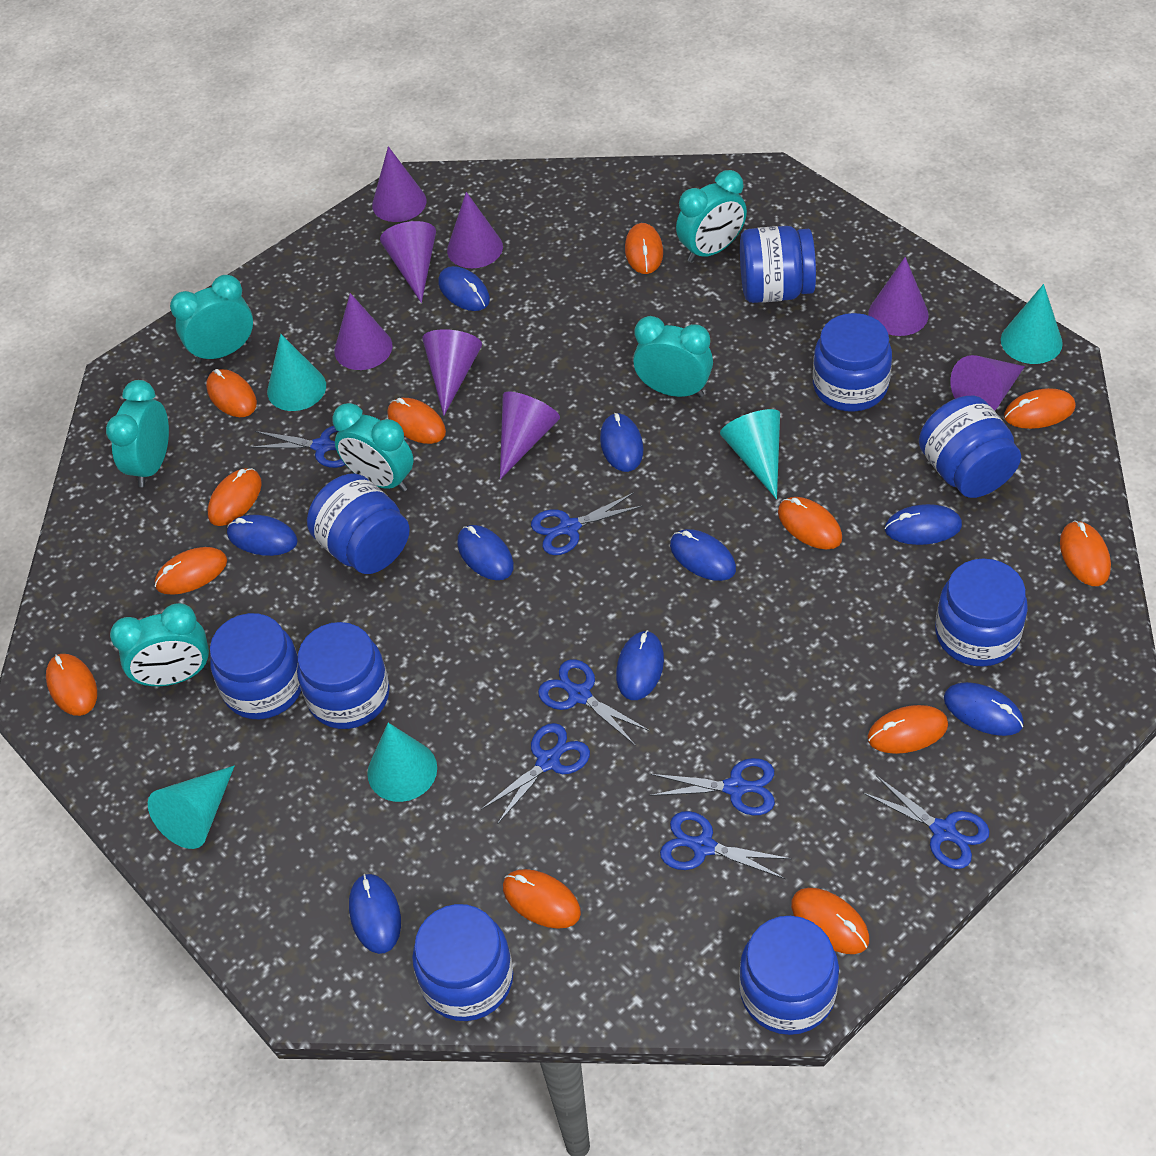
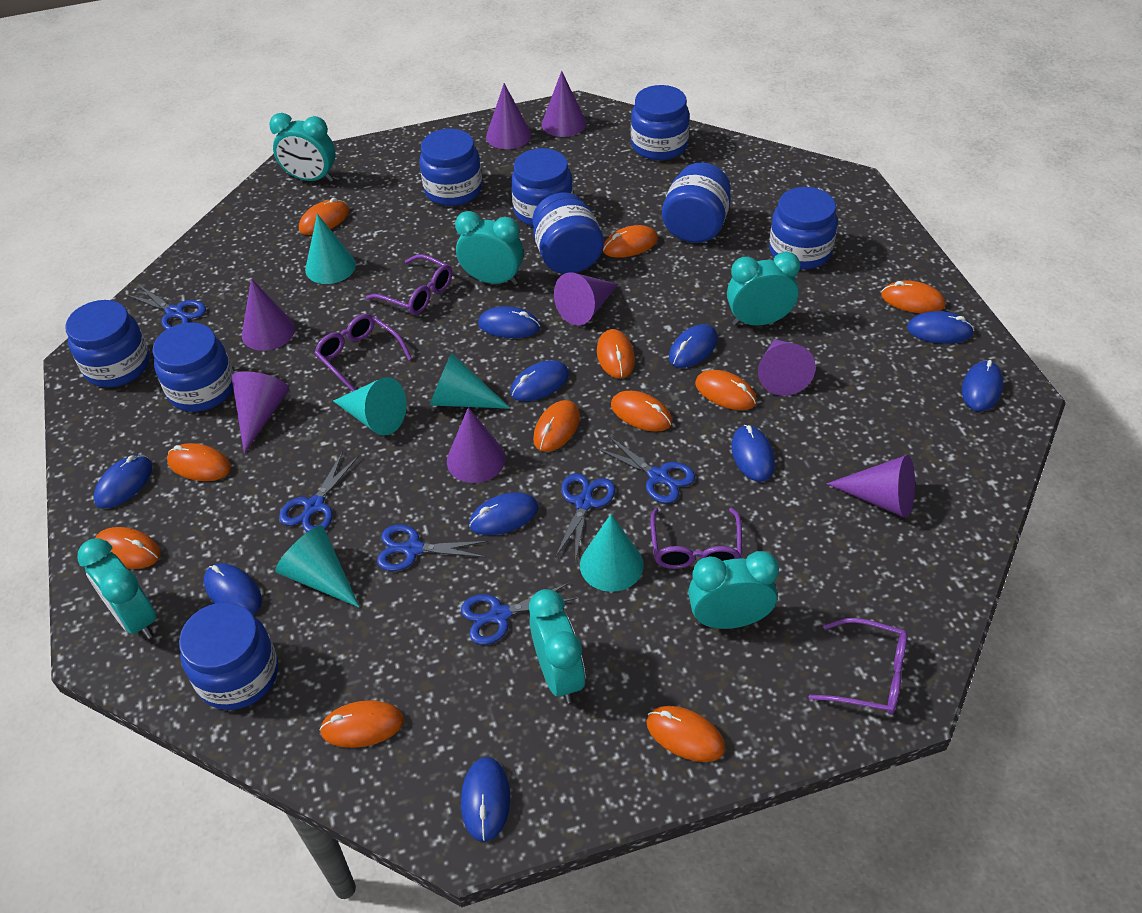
blue mouse: [227,515,298,556] [349,874,401,954] [438,266,490,311] [457,525,514,580] [600,413,643,472] [616,630,664,700] [670,529,736,581] [885,504,962,545] [944,682,1024,736] = 9 -> [94,455,153,509] [204,563,262,614] [461,757,510,842] [469,492,539,535] [478,306,540,338] [511,361,569,401] [669,324,718,368] [731,425,775,482] [907,311,974,344] [962,360,1003,412] = 10
blue scissors: [250,426,345,468] [481,723,590,824] [531,492,643,555] [538,659,650,745] [650,758,775,815] [660,811,792,879] [863,776,990,869] = 7 -> [126,285,206,330] [279,451,359,532] [377,525,488,571] [461,582,577,645] [555,473,615,562] [596,436,695,503] = 6
orange mouse: [46,654,97,716] [155,547,227,595] [206,369,257,417] [208,468,262,526] [387,398,446,444] [503,869,581,929] [625,223,663,274] [778,497,842,550] [791,888,869,954] [868,705,948,754] [1004,388,1076,429] [1060,521,1111,586] = 12 -> [95,527,161,569] [167,443,231,481] [299,198,349,235] [319,700,404,748] [533,400,580,452] [597,329,635,378] [603,225,658,258] [611,391,672,432] [646,706,725,762] [695,370,757,410] [881,281,945,313] = 11
purple glasses: none = 0 -> [315,314,412,392] [366,254,452,315] [650,508,742,569] [809,618,907,714] = 4

